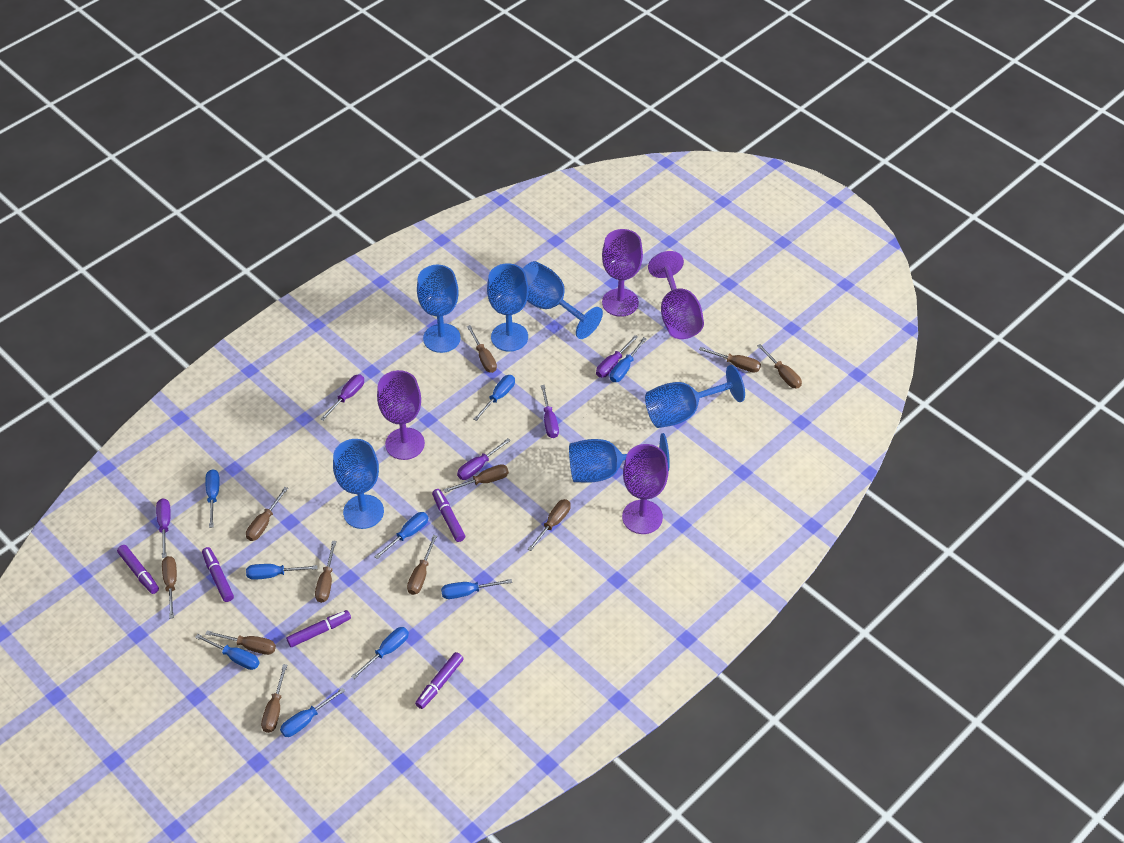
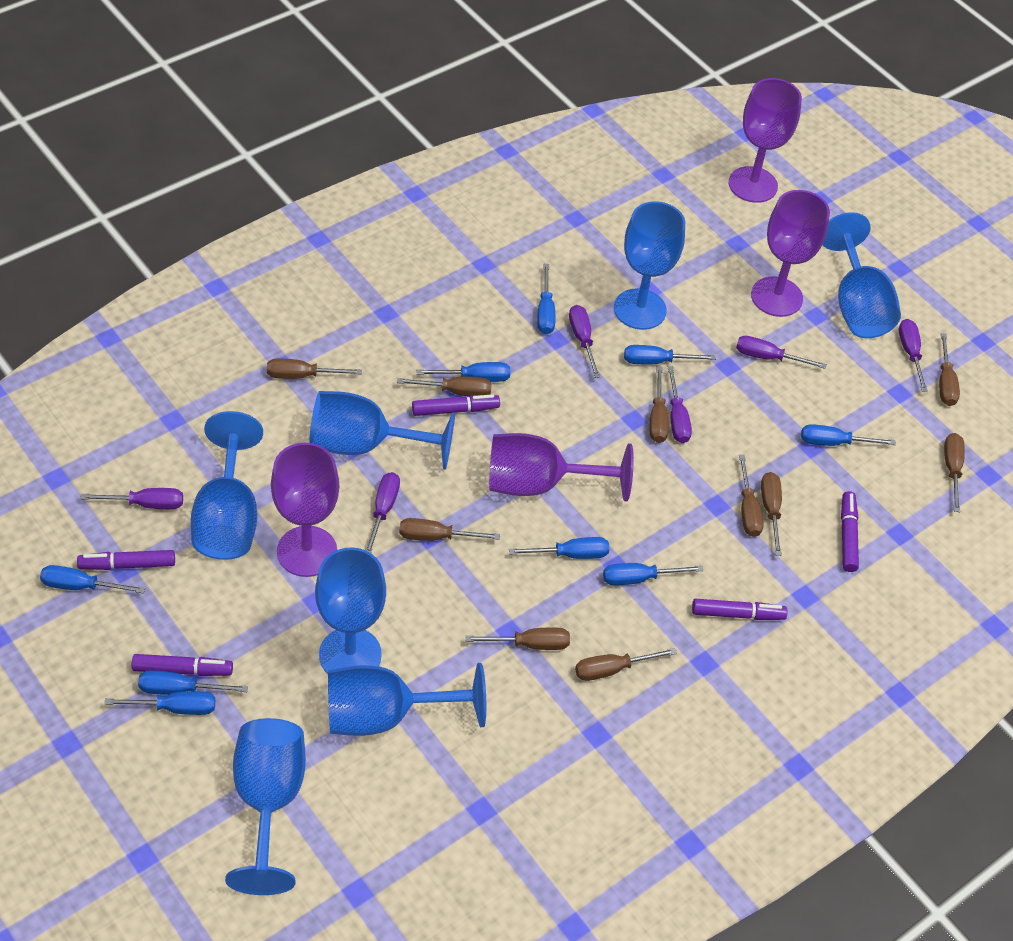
blue goblet: [333,439,384,529] [417,265,461,353] [487,263,529,352] [523,261,603,339] [569,433,670,483] [645,365,745,428] = 6 -> [191,411,263,560] [225,718,306,895] [310,391,455,470] [315,547,386,674] [328,663,486,736] [614,201,685,330] [823,212,901,338] = 7
brown screwdriver: [162,556,177,619] [205,630,276,655] [246,487,288,541] [261,664,287,733] [315,541,336,603] [407,535,437,595] [443,464,509,493] [467,325,497,373] [528,499,571,551] [699,347,761,373] [757,344,802,389] = 11 -> [267,358,362,379] [397,377,492,396] [399,518,500,541] [465,627,570,650] [575,648,677,681] [650,366,669,443] [739,454,764,537] [761,472,782,556] [939,333,960,406] [944,433,965,512] = 10
purple screwdriver: [156,498,171,558] [320,375,364,421] [457,438,511,480] [541,385,559,438] [596,335,638,378] = 5 -> [80,488,183,509] [366,472,400,553] [569,305,600,378] [668,366,692,443] [736,336,827,369] [899,319,928,392] = 6

